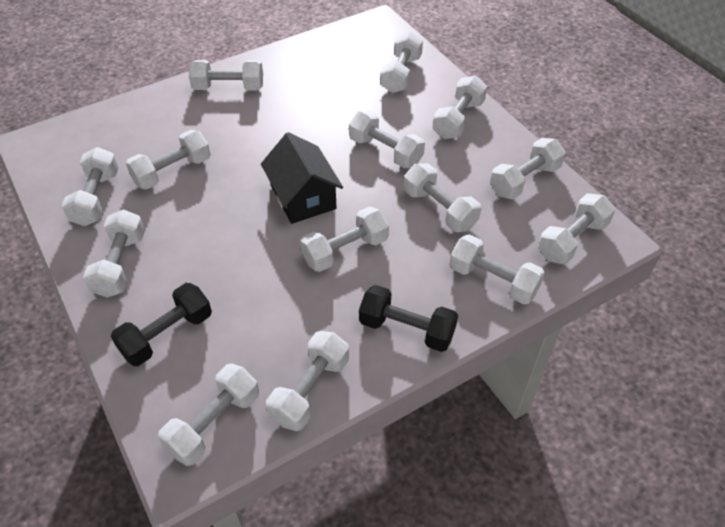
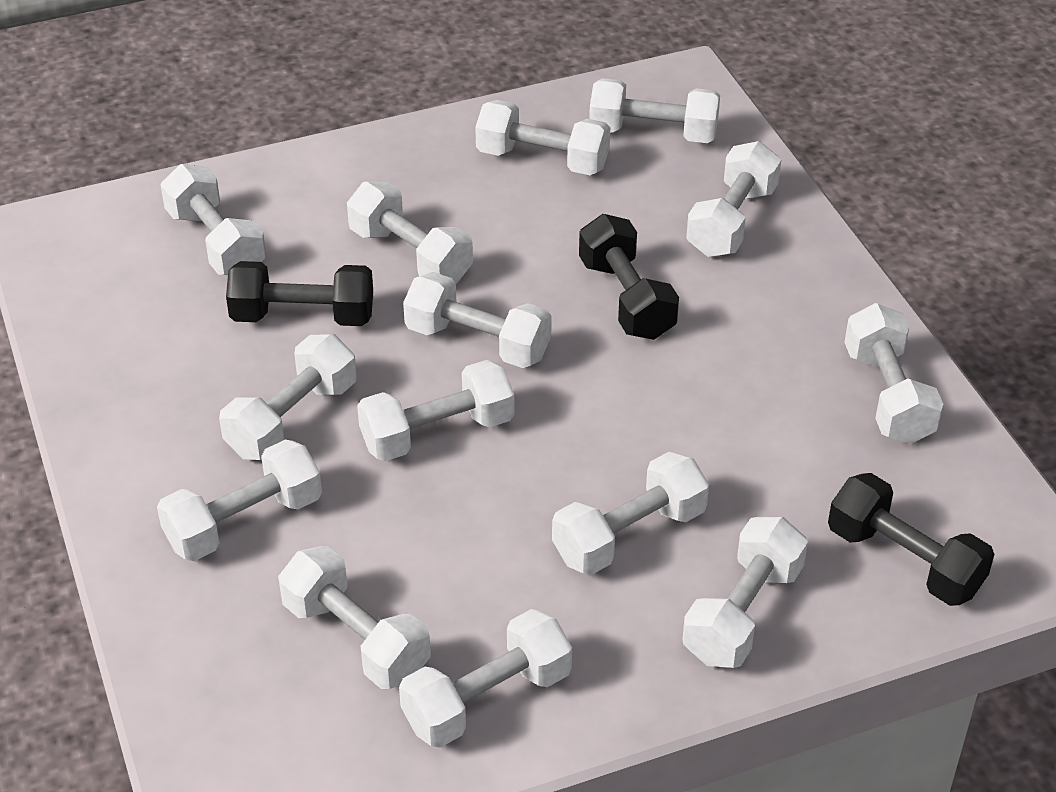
black dumbbell: [111,283,212,366] [359,285,458,352] = 2 -> [226,261,373,326] [579,214,679,340] [828,473,994,606] = 3
black house: [261,132,343,224] = 1 -> none = 0

